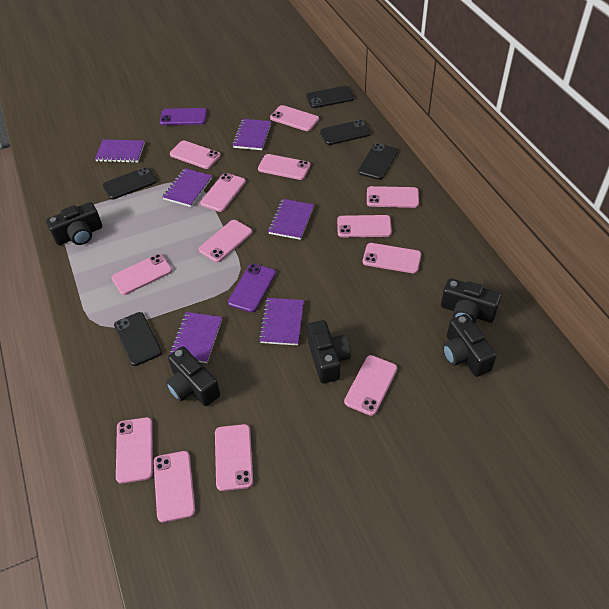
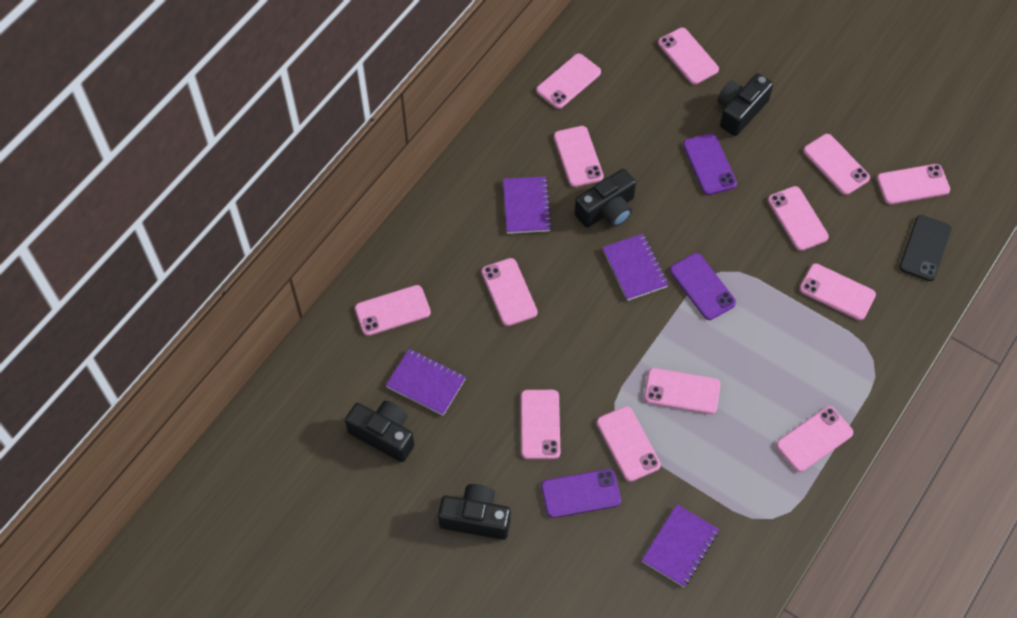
black camera: [46,202,102,245] [166,347,220,406] [307,320,351,383] [441,278,501,324] [443,314,497,377] = 5 -> [345,401,414,462] [438,484,511,540] [574,169,636,227] [718,73,773,136] = 4
black phone: [103,167,157,200] [114,312,162,366] [306,86,354,108] [320,120,371,145] [358,143,398,180] = 5 -> [899,215,952,281] = 1
purple notebook: [95,139,145,163] [162,168,212,207] [169,312,222,363] [232,119,271,150] [259,298,304,345] [268,199,314,240] = 6 -> [386,349,466,415] [503,176,552,234] [602,233,668,301] [642,504,719,587] = 4
purple phone: [160,108,207,125] [228,264,276,312] = 2 -> [541,469,621,518] [670,253,736,320] [683,133,737,195] = 3

